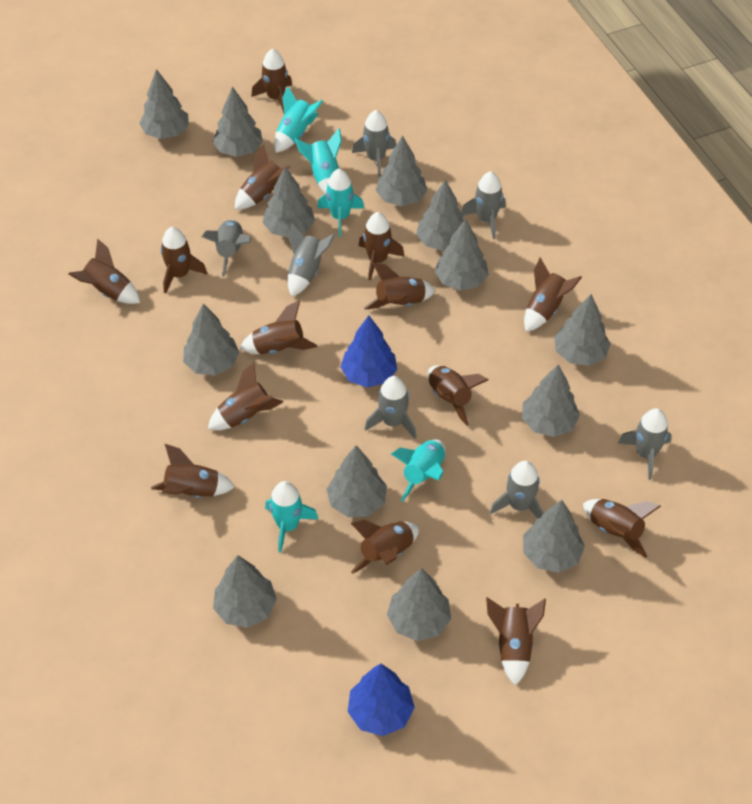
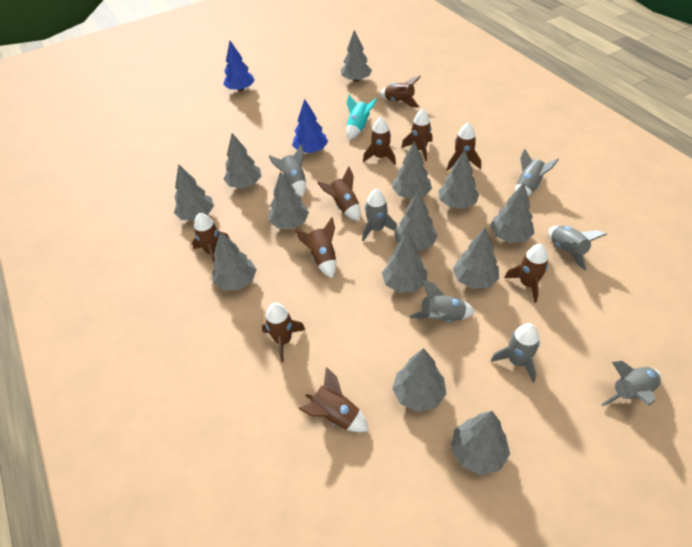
brown rocket: [68,239,140,304] [151,444,235,498] [161,227,207,294] [208,362,283,430] [235,144,294,209] [240,300,318,354] [251,49,292,113] [351,520,419,574] [359,212,405,280] [364,263,436,310] [428,365,488,426] [486,597,546,685] [524,257,582,332] [583,499,661,558] = 14 -> [192,213,230,264] [262,303,305,362] [295,217,336,278] [299,367,369,432] [317,167,361,221] [363,117,396,165] [380,76,421,107] [401,109,433,161] [447,122,481,171] [504,244,548,303] = 10
turquoise rocket: [265,481,318,553] [274,86,323,153] [295,128,342,194] [317,169,364,237] [391,439,445,502] = 5 -> [346,95,377,140] = 1

